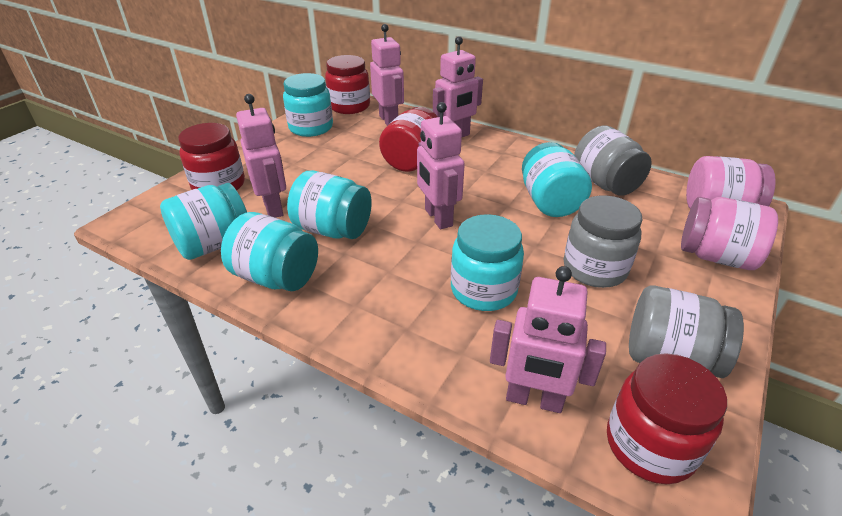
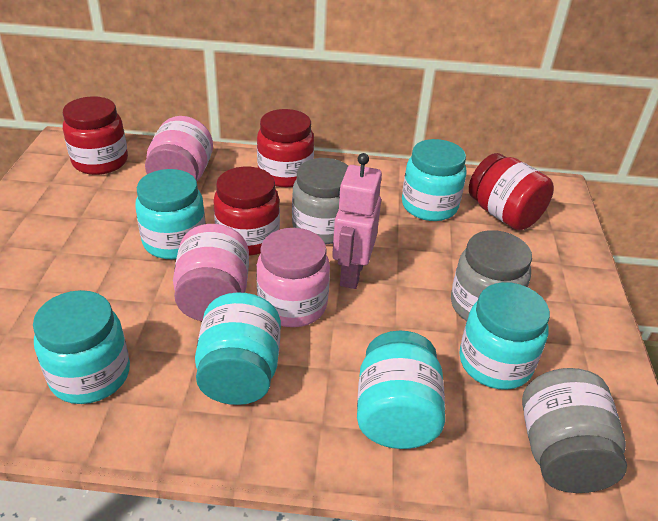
pink jar: [681,197,778,270] [686,156,776,209] = 2 -> [145,116,213,181] [173,224,249,321] [256,228,330,327] = 3
pink robot: [236,94,286,218] [370,24,404,126] [417,102,465,229] [433,36,483,137] [490,266,606,413] = 5 -> [332,153,382,289] = 1

